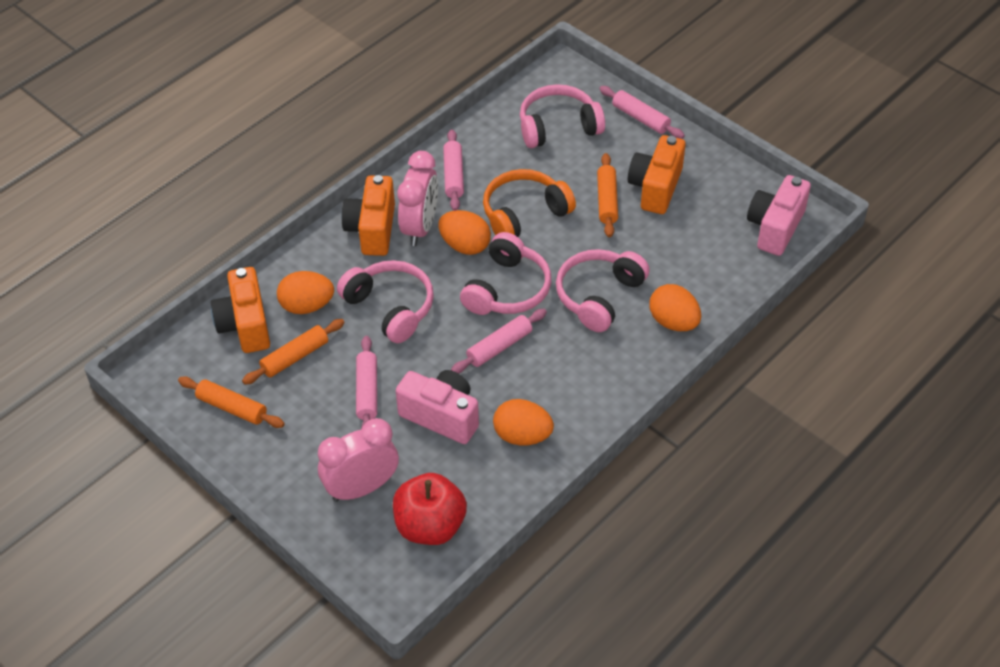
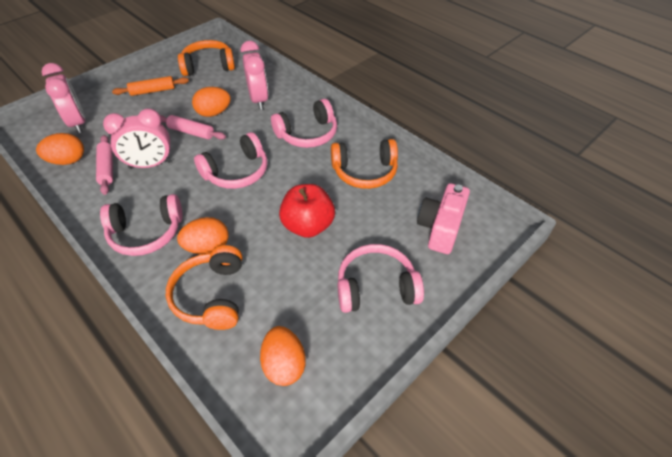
orange camera: [211,267,270,353] [341,175,395,256] [628,135,686,214] = 3 -> none = 0
orange headphones: [483,169,576,237] = 1 -> [166,245,242,330] [178,40,235,76] [331,139,398,189] = 3
orange rolling pin: [178,376,285,428] [242,319,345,385] [597,153,618,237] = 3 -> [112,76,189,96] = 1
pink camera: [396,370,479,444] [747,175,811,256] = 2 -> [417,183,470,254] = 1
pink clock: [318,418,399,502] [398,151,438,246] = 2 -> [42,63,85,133] [103,108,171,169] [241,41,268,110] = 3
pink rolling pin: [356,336,377,429] [443,129,464,211] [451,309,547,373] [599,86,685,139] = 4 -> [96,135,113,195] [160,115,226,140] = 2

